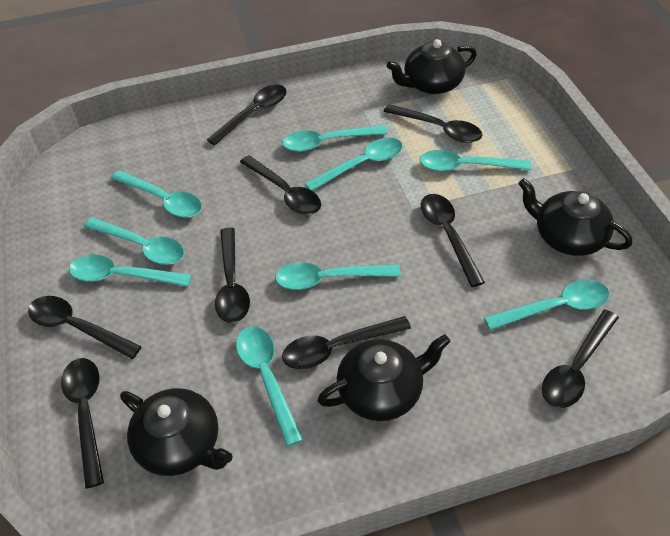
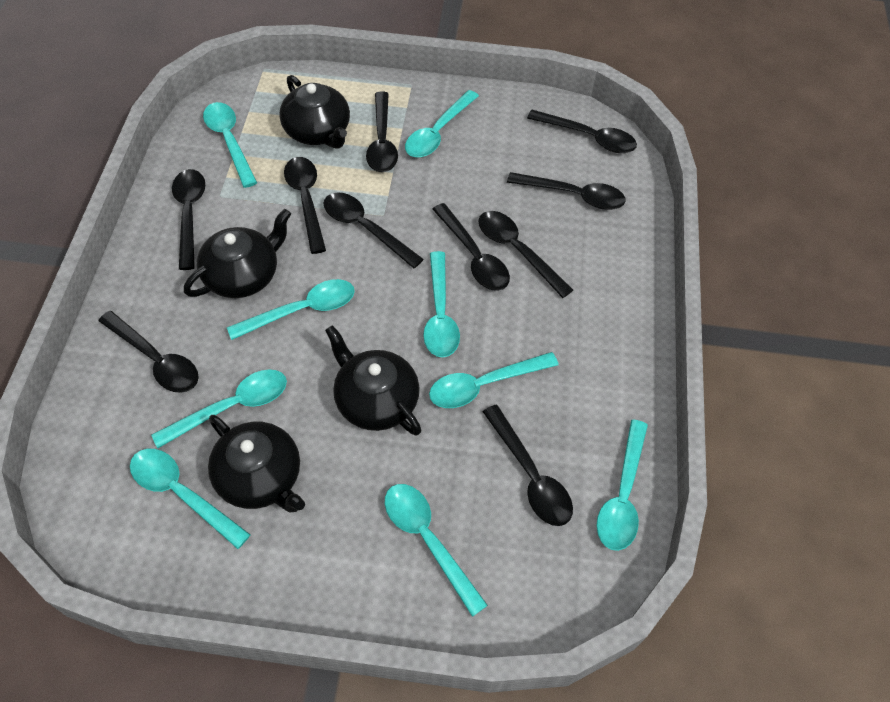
black spoon: [28,296,142,359] [61,358,104,488] [206,85,287,145] [215,228,250,323] [240,155,321,215] [282,316,411,369] [383,104,482,143] [421,194,485,287] [542,309,619,408] = 9 -> [99,311,199,393] [172,169,205,270] [284,157,326,254] [323,192,424,268] [366,92,398,172] [433,203,510,291] [478,211,573,298] [483,405,573,526] [507,172,626,210] [527,110,637,153] = 10

